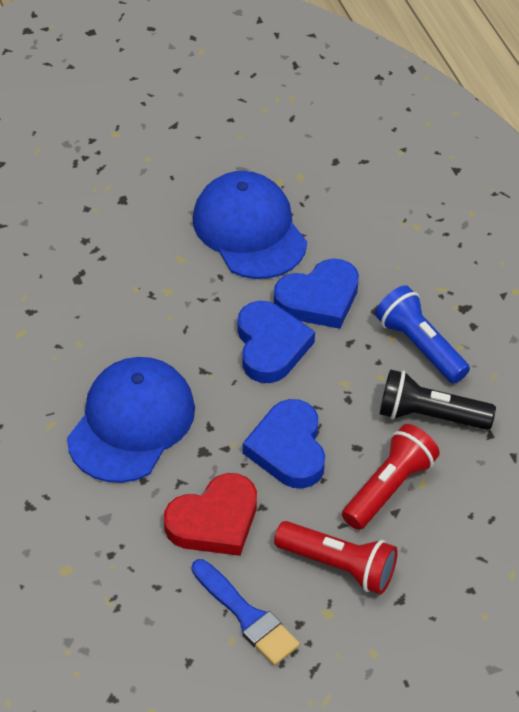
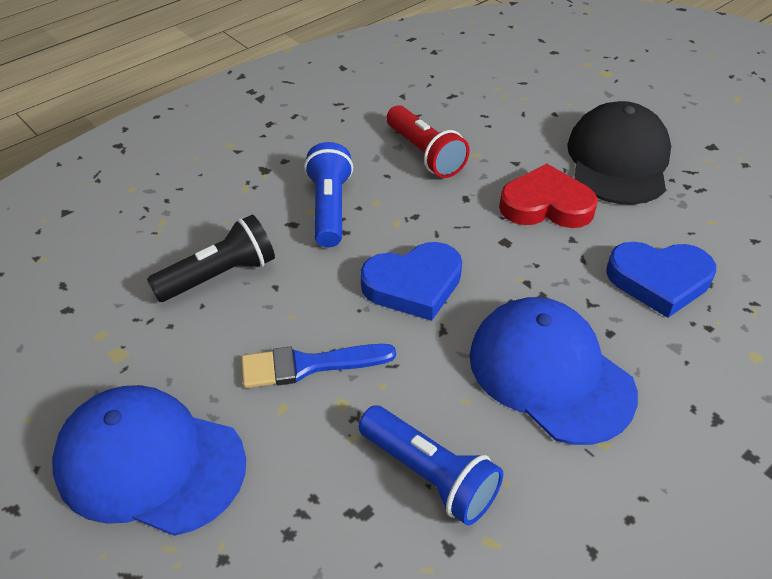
black cap: none = 0 -> [567,101,671,205] = 1
blue flashlight: [375,285,470,383] = 1 -> [304,142,353,247] [358,405,503,525] = 2
blue heart: [238,301,315,383] [243,399,325,489] [274,259,359,329] = 3 -> [360,242,462,321] [606,242,716,318] = 2
red flashlight: [274,521,398,594] [342,424,440,530] = 2 -> [386,105,470,178] = 1

